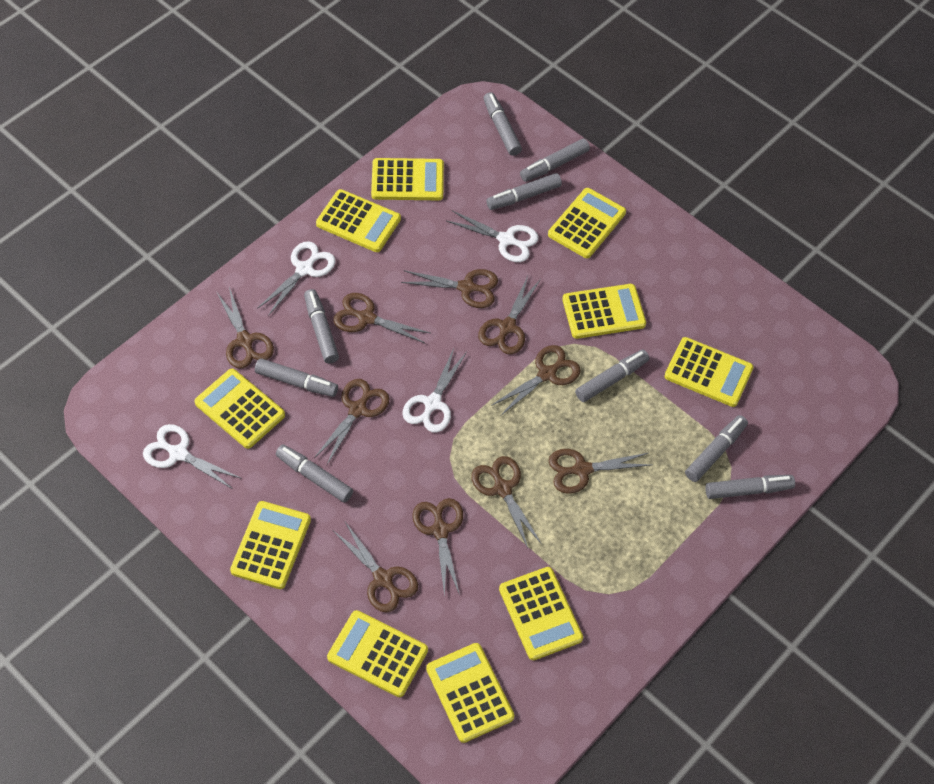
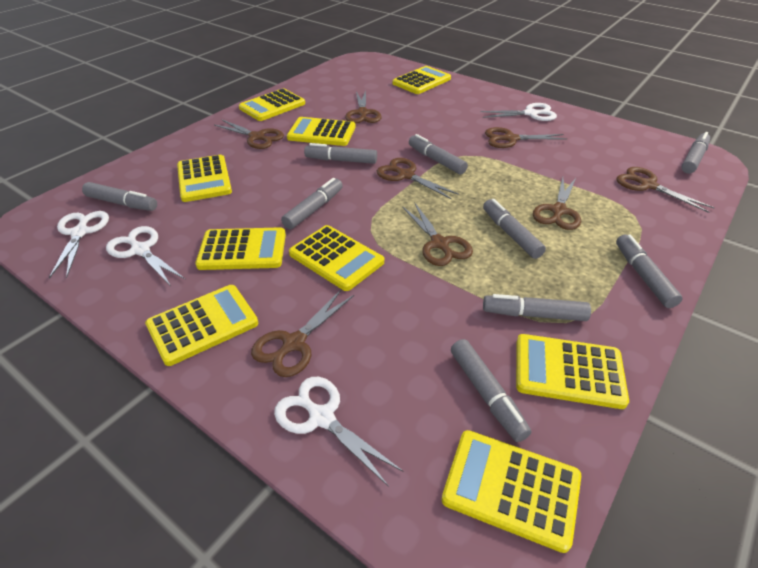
brown scissors: [217,287,274,368] [314,379,389,464] [333,293,430,344] [334,522,418,612] [401,269,498,308] [412,498,463,597] [471,456,541,548] [478,276,541,354] [491,345,581,416] [549,449,651,494] = 10 -> [214,119,284,149] [251,290,354,377] [345,90,382,123] [377,158,459,199] [402,202,473,266] [485,127,567,148] [533,177,581,230] [616,167,715,213] = 8
yellow calculator: [194,369,285,449] [230,501,311,589] [316,189,401,252] [327,610,428,697] [371,158,444,200] [426,643,514,743] [499,567,583,660] [548,188,626,258] [562,284,646,339] [664,337,753,407] = 10 -> [145,285,258,366] [177,155,232,202] [195,227,286,270] [239,88,305,121] [287,117,356,146] [289,225,384,291] [392,66,451,94] [442,430,581,553] [516,334,629,409] = 9

